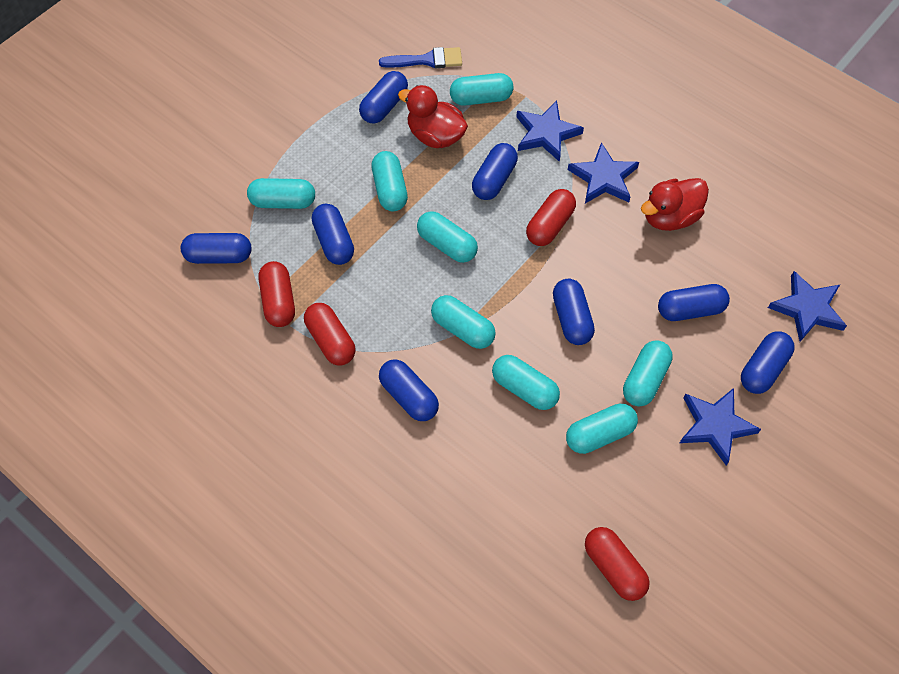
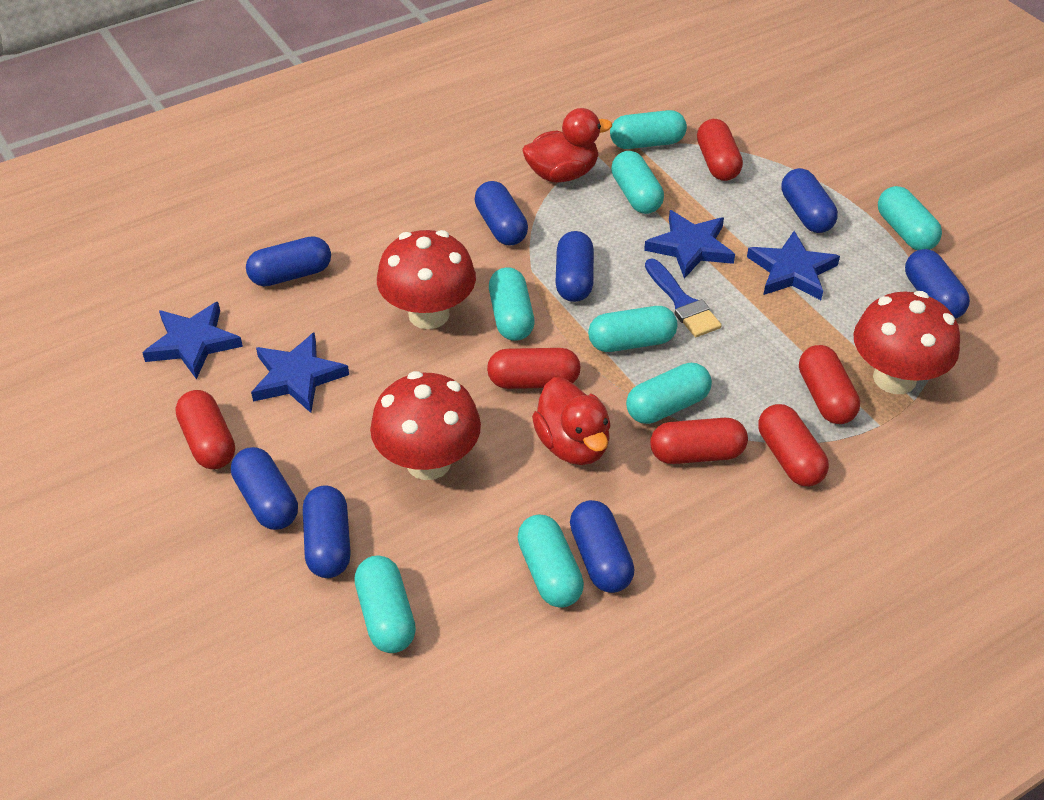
red capsule: [259,261,295,327] [304,303,356,366] [526,189,576,246] [585,527,650,601] = 4 -> [175,390,235,469] [487,348,581,389] [650,418,748,464] [697,119,743,181] [758,404,829,486] [799,345,860,424] = 6
red mushroom: none = 0 -> [370,371,481,480] [377,230,476,329] [854,291,960,394] = 3

